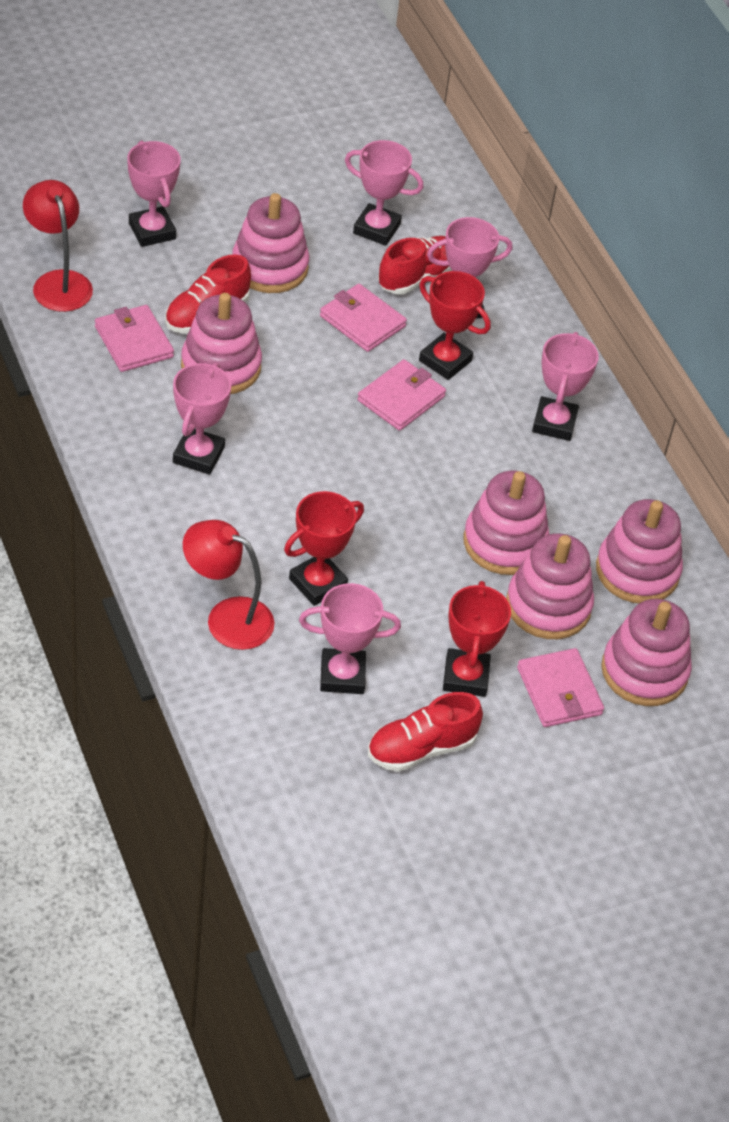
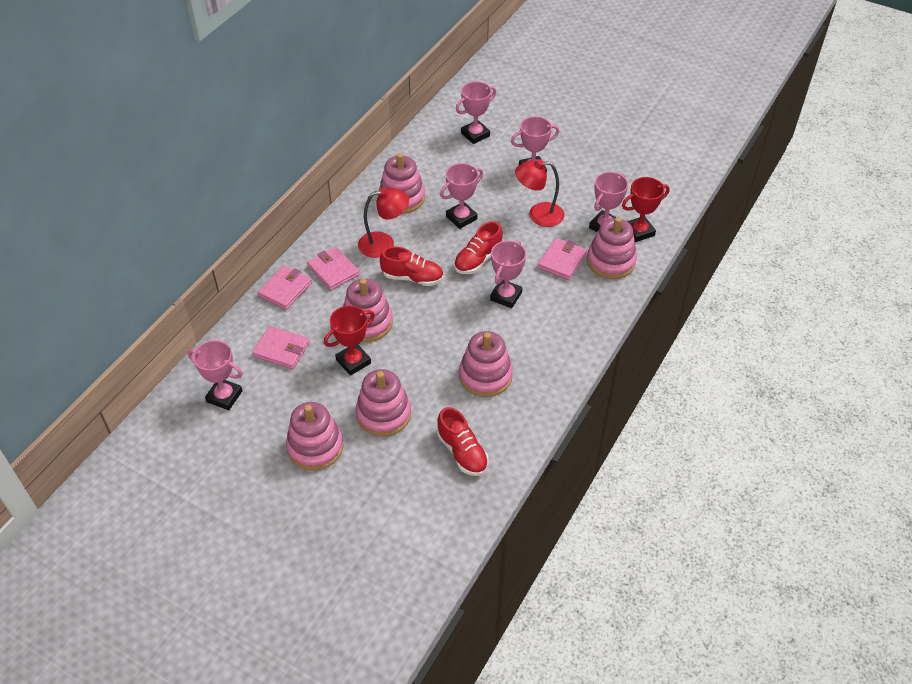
red trophy: [284,491,364,606] [419,271,491,380] [443,581,511,697] = 3 -> [324,305,375,376] [622,177,670,242] = 2

